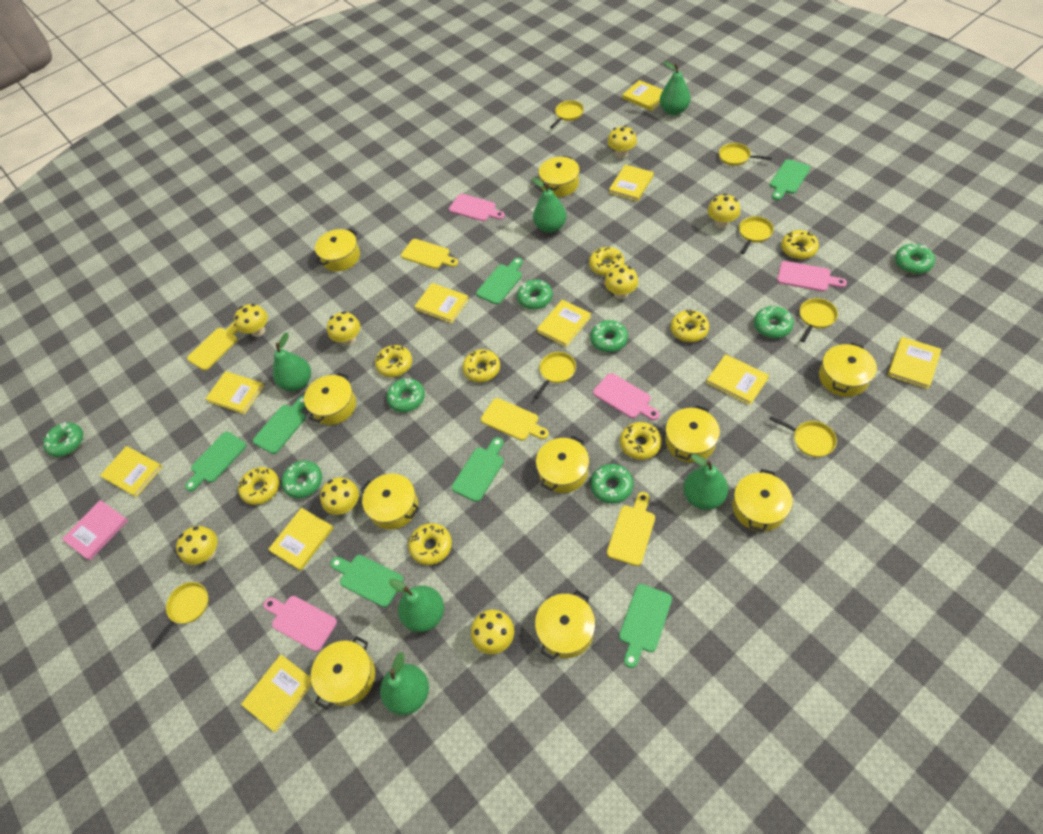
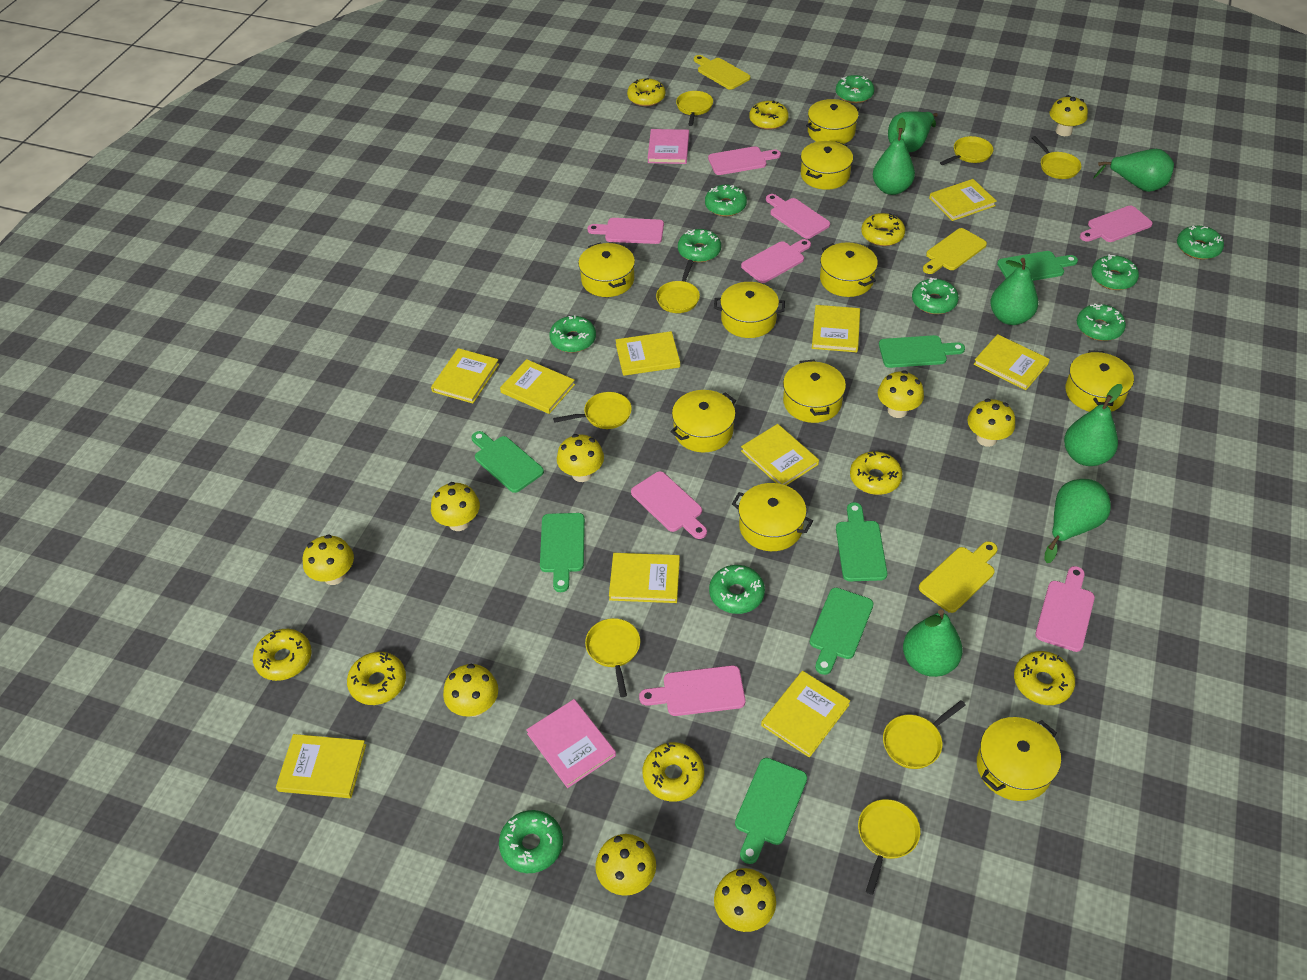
green donut: [43,422,83,457] [281,461,322,498] [387,378,425,412] [517,280,553,310] [590,320,628,352] [591,464,633,504] [754,306,794,338] [895,244,935,274] = 8 -> [499,810,563,873] [549,315,596,353] [678,229,721,262] [705,185,747,216] [709,565,765,614] [836,75,874,103] [912,278,959,314] [1077,303,1126,341] [1092,254,1139,290] [1177,225,1224,259] = 10
green pear: [273,332,311,391] [380,652,429,715] [389,578,444,632] [532,178,566,233] [660,61,691,115] [683,454,728,510] = 6 -> [873,117,915,195] [888,112,938,152] [903,609,963,677] [990,258,1038,325] [1045,479,1111,563] [1064,384,1123,466] [1093,149,1174,192] = 7
pink book: [62,500,128,561] = 1 -> [526,699,616,788] [648,129,689,164] = 2
pink cutting board: [264,596,337,652] [449,194,505,221] [593,373,660,420] [777,261,847,292] = 4 -> [587,218,664,244] [631,471,707,539] [639,665,745,716] [708,146,781,175] [741,239,811,283] [766,194,830,239] [1035,566,1095,652] [1080,206,1153,242] = 8
yellow cutting board: [187,322,238,370] [401,239,458,269] [481,398,549,441] [607,492,655,566] = 4 -> [694,55,750,90] [919,541,997,613] [923,228,987,274] = 3
yellow mushroom: [176,526,217,565] [234,304,268,337] [320,477,359,515] [327,311,360,346] [471,610,514,654] [605,265,638,299] [607,125,637,158] [708,194,740,228] = 8 -> [303,535,354,585] [431,482,480,531] [443,664,498,717] [557,434,604,482] [595,834,656,896] [714,868,776,932] [878,370,924,418] [967,399,1015,447] [1050,95,1088,136] = 9
yellow pan: [151,582,209,648] [534,352,576,399] [550,100,584,128] [719,143,772,166] [739,216,774,254] [769,416,837,457] [800,298,838,342] = 7 -> [553,392,632,429] [585,618,640,697] [656,260,700,313] [676,91,713,126] [858,799,920,895] [883,700,966,769] [940,136,993,165] [1032,136,1081,179] = 8

